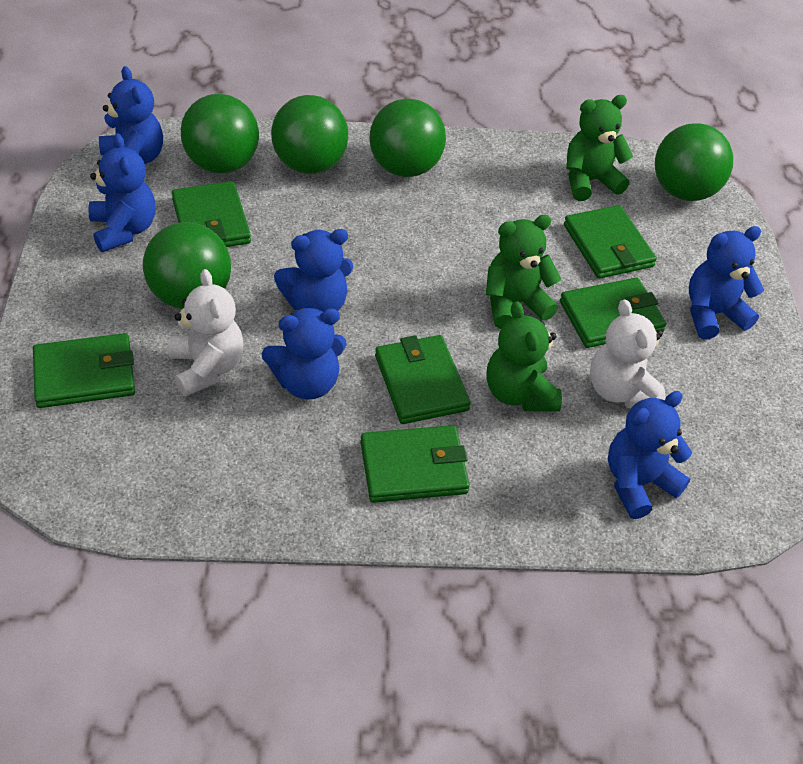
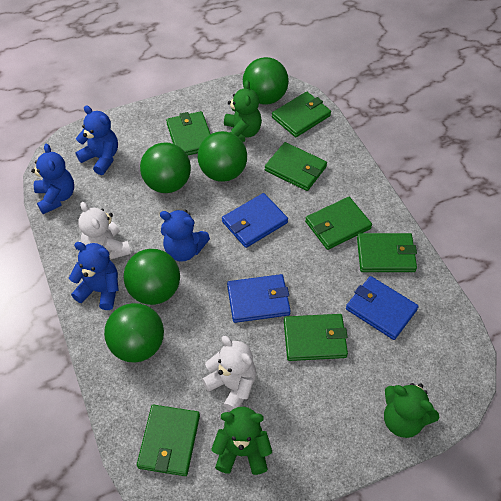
blue teddy bear: [89,133,156,252] [99,66,163,164] [262,308,347,399] [274,229,353,312] [608,391,692,519] [689,226,764,339] = 6 -> [31,144,74,214] [69,242,119,310] [75,105,118,175] [160,210,210,262] = 4
blue wallet: none = 0 -> [222,193,288,248] [227,274,291,323] [346,276,419,340] = 3
green wallet: [33,333,135,408] [172,181,251,247] [360,425,470,503] [375,335,471,424] [560,278,667,348] [564,205,657,279] = 6 -> [137,405,200,476] [166,111,210,156] [265,142,327,191] [272,92,331,137] [284,314,348,361] [305,197,372,250] [357,233,417,272] = 7

